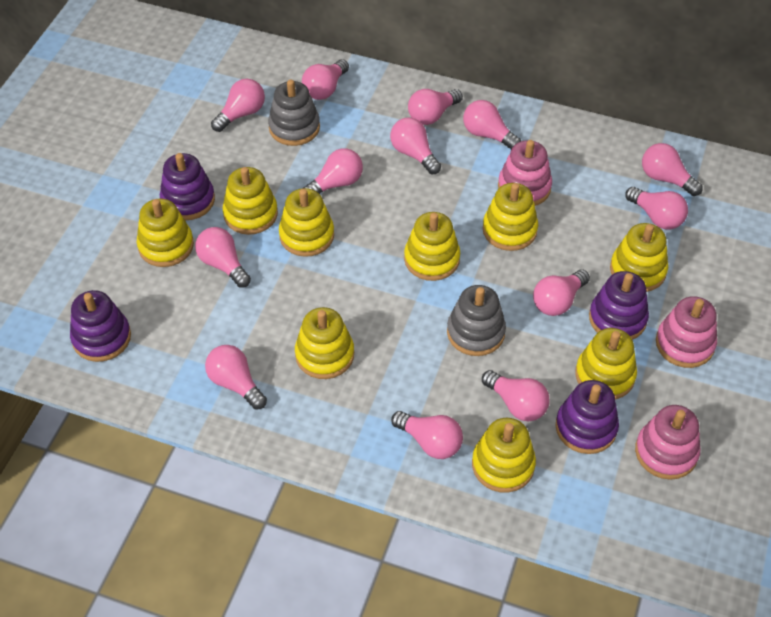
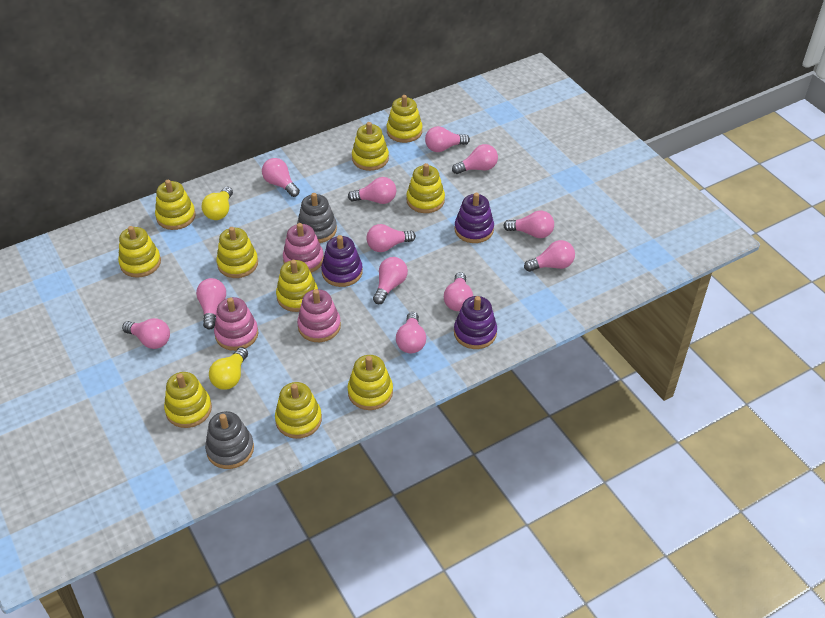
pink light bulb: [195,227,251,288] [205,345,267,410] [211,79,265,132] [302,59,349,100] [303,148,363,194] [390,117,441,174] [391,411,463,459] [408,89,463,125] [463,100,521,150] [482,370,549,421] [533,269,590,316] [625,187,688,230] [642,143,703,196] = 13 -> [122,318,170,349] [196,278,226,330] [262,158,300,197] [348,177,396,204] [366,224,416,252] [373,257,408,304] [396,312,426,353] [425,126,470,152] [444,272,473,311] [452,144,498,174] [503,211,554,238] [524,240,575,272] = 12
purple stacking toy: [70,290,131,362] [160,153,215,220] [556,380,619,454] [589,271,649,340] = 4 -> [321,235,363,287] [454,193,494,243] [454,296,497,349] = 3
yellow light bulb: none = 0 -> [202,187,233,220] [209,347,248,390] = 2
yellow stacking toy: [137,198,194,267] [222,167,278,235] [279,188,334,257] [295,307,354,379] [404,212,460,281] [472,418,536,493] [483,183,538,251] [575,328,637,400] [610,223,668,292] = 9 -> [118,226,161,278] [155,180,196,230] [164,372,212,428] [216,227,258,278] [275,382,322,439] [276,260,318,312] [347,355,393,410] [352,122,389,171] [387,95,423,143] [406,163,445,213] = 10

